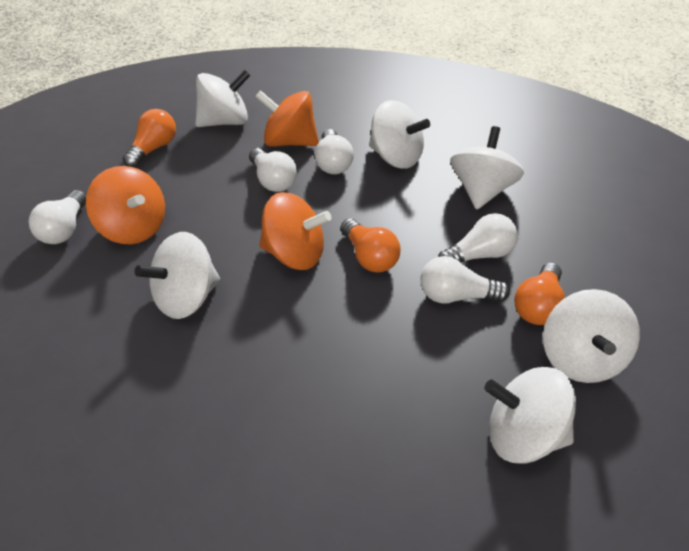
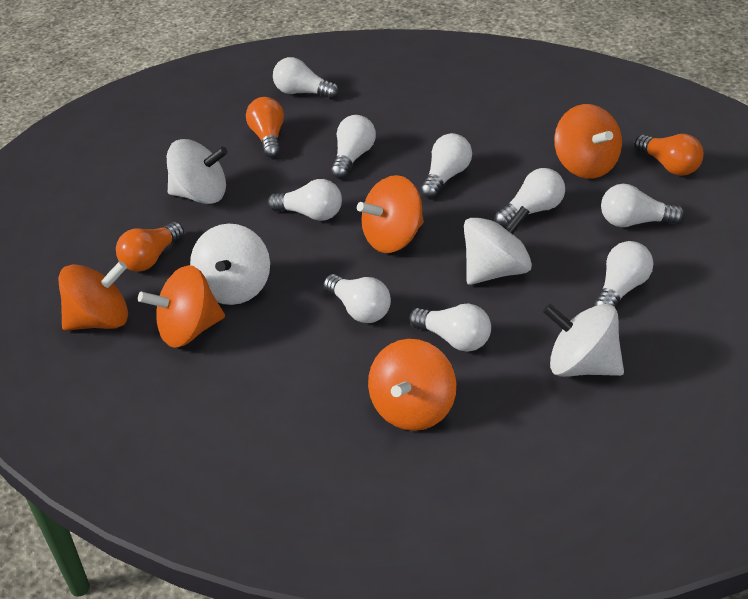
orange spinning top: [86,166,165,244] [255,90,319,147] [259,192,331,270] = 3 -> [58,261,128,330] [138,265,225,348] [357,175,424,253] [368,339,456,431] [554,104,622,179] = 5
white light bulb: [29,190,86,244] [249,148,297,192] [315,129,354,174] [420,256,510,304] [438,213,518,262] = 5 -> [268,179,342,221] [273,57,339,99] [324,274,391,323] [331,115,376,179] [409,303,491,352] [421,133,472,198] [495,168,565,228] [594,241,654,307] [601,184,685,227] = 9
white spinning top: [135,232,220,319] [195,70,250,127] [369,100,430,169] [450,126,524,209] [484,367,576,464] [543,289,640,383] = 6 -> [167,139,228,204] [190,224,270,305] [464,206,532,285] [543,303,624,377] = 4

